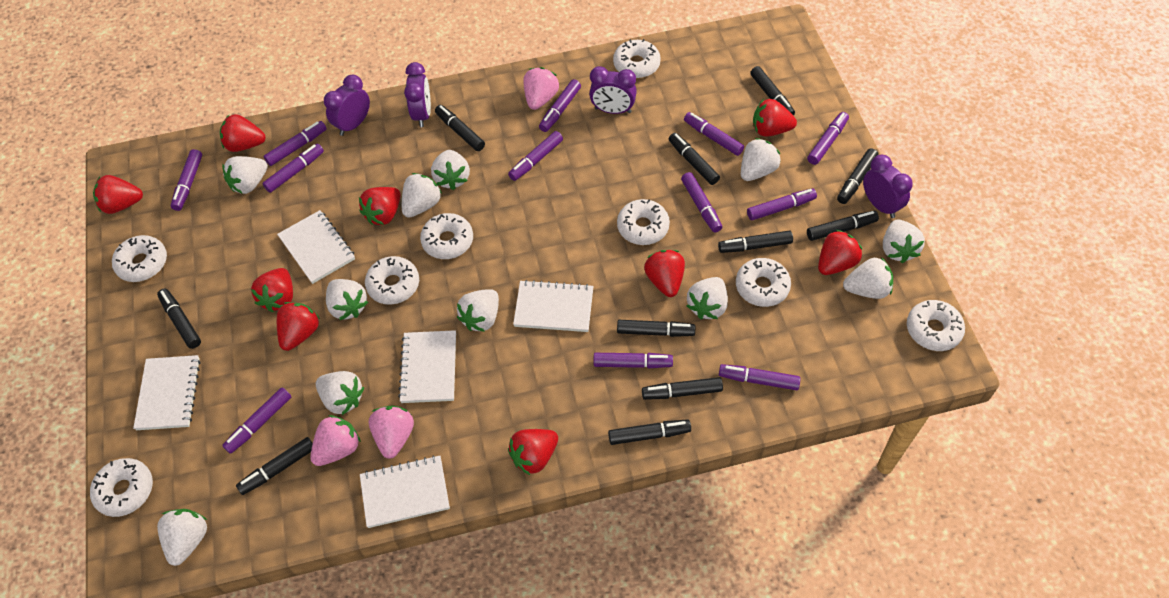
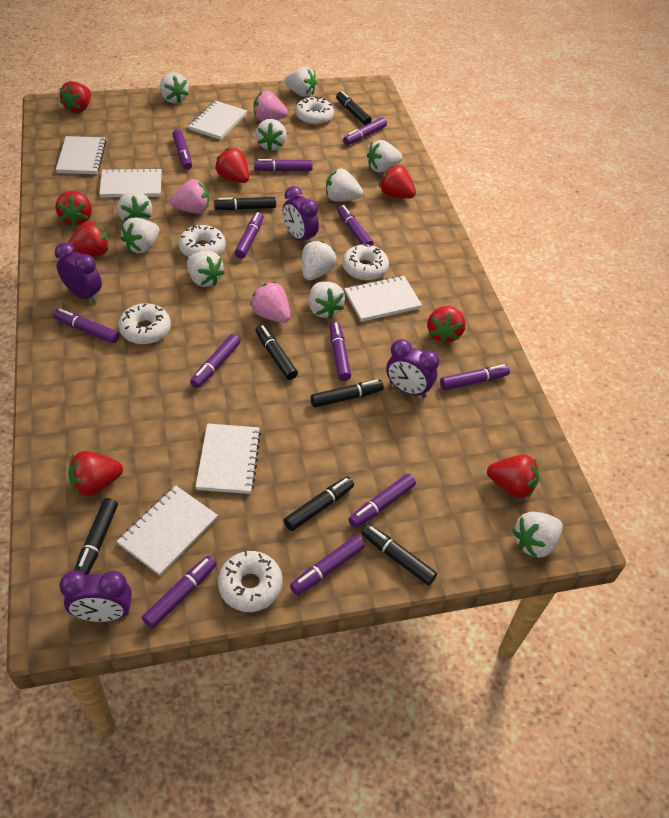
black marker: [157,289,201,349] [236,437,313,495] [435,105,485,151] [608,420,691,445] [617,320,695,337] [642,377,723,400] [669,133,720,185] [718,231,793,253] [750,66,795,116] [807,211,879,241] [837,148,879,204] = 11 -> [74,498,118,575] [214,197,276,210] [255,325,298,380] [284,476,354,531] [311,379,384,408] [336,91,372,125] [361,524,437,585] = 7
red strawberry: [93,175,143,214] [220,114,266,152] [251,268,293,312] [277,302,320,351] [359,187,401,225] [508,429,558,475] [644,250,685,297] [753,99,797,137] [818,230,862,275] = 9 -> [56,191,92,227] [60,81,91,113] [68,221,109,257] [68,451,123,497] [215,148,249,183] [379,165,416,198] [427,306,466,344] [487,455,539,498] = 8
white donut: [90,458,153,517] [112,235,167,282] [365,256,419,305] [420,213,473,259] [613,39,661,78] [617,199,670,245] [736,258,791,307] [907,300,965,351] = 8 -> [118,303,171,344] [179,225,226,257] [218,551,283,612] [295,97,334,125] [342,244,389,281] = 5
white notebook: [133,355,201,430] [277,210,355,284] [360,455,450,528] [398,330,456,403] [513,280,594,332] = 5 -> [56,136,106,174] [99,168,162,198] [117,486,218,576] [188,100,247,140] [196,423,261,494] [345,276,422,322] = 6

